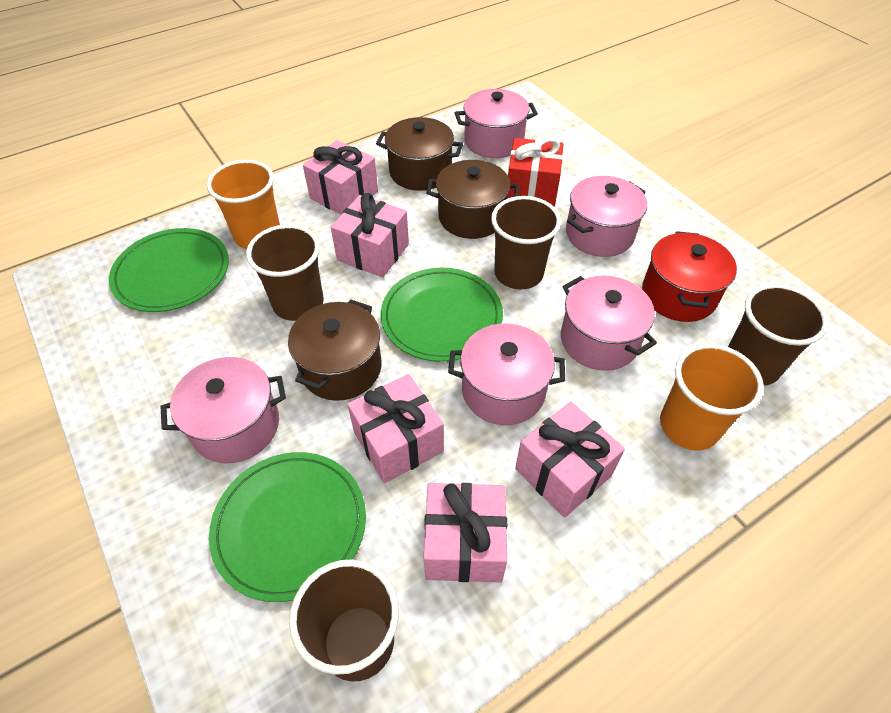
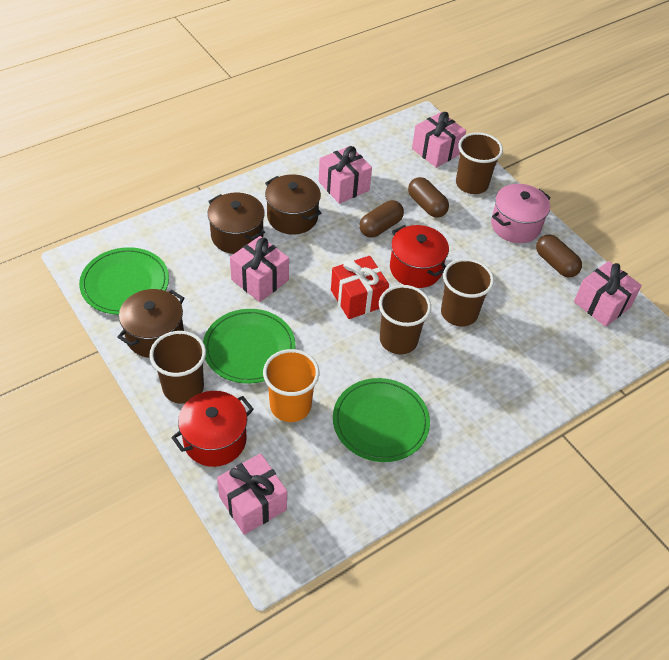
brown capsule: none = 0 -> [359,200,404,238] [408,177,449,218] [536,234,582,277] = 3
orange cup: [207,160,280,249] [660,344,764,451] = 2 -> [263,349,319,422] = 1
pink pot: [160,357,286,463] [448,324,565,425] [455,89,538,158] [561,275,657,371] [566,176,647,257] = 5 -> [491,184,551,243] = 1
red pot: [642,231,737,322] = 1 -> [171,391,254,467] [390,225,449,288] = 2

